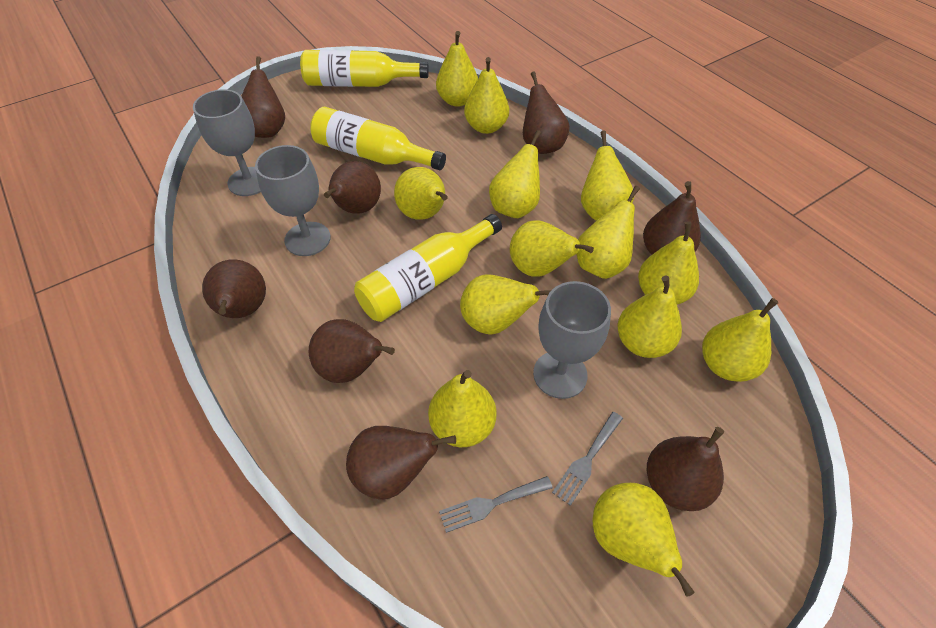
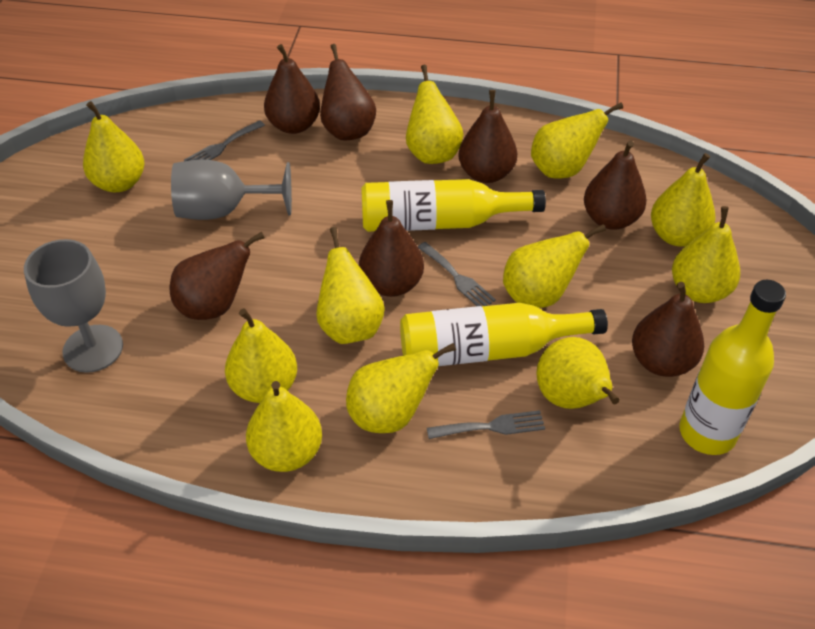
brown pear: [202,259,266,318] [242,56,285,138] [308,319,395,383] [324,161,381,214] [346,426,456,500] [523,71,570,154] [643,181,701,255] [647,427,724,511] = 8 -> [170,232,265,320] [264,44,320,134] [320,44,376,140] [359,200,424,297] [458,90,517,183] [584,141,647,230] [632,282,704,377] = 7
grey fork: [439,476,553,533] [552,412,623,506] = 2 -> [184,120,265,161] [418,242,496,306] [427,410,545,439] = 3
grey goblet: [193,89,261,196] [255,145,331,256] [533,281,611,399] = 3 -> [24,239,123,373] [171,160,292,220] = 2
yellow pear: [394,167,448,220] [428,370,497,447] [436,31,478,107] [460,274,551,335] [464,57,509,134] [489,130,541,218] [510,220,594,277] [577,186,640,279] [581,130,634,221] [593,483,694,597] [617,275,682,358] [638,221,699,304] [702,298,778,382] = 13 -> [83,101,144,192] [225,308,297,403] [246,381,322,472] [316,227,385,344] [346,343,456,433] [406,65,464,164] [503,224,606,308] [531,103,623,178] [536,337,620,409] [651,153,715,247] [672,206,740,303] = 11

